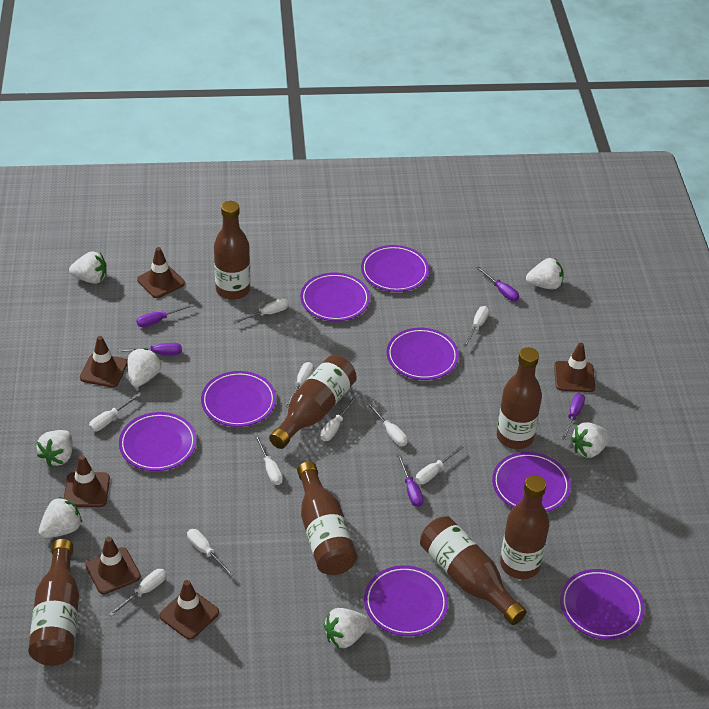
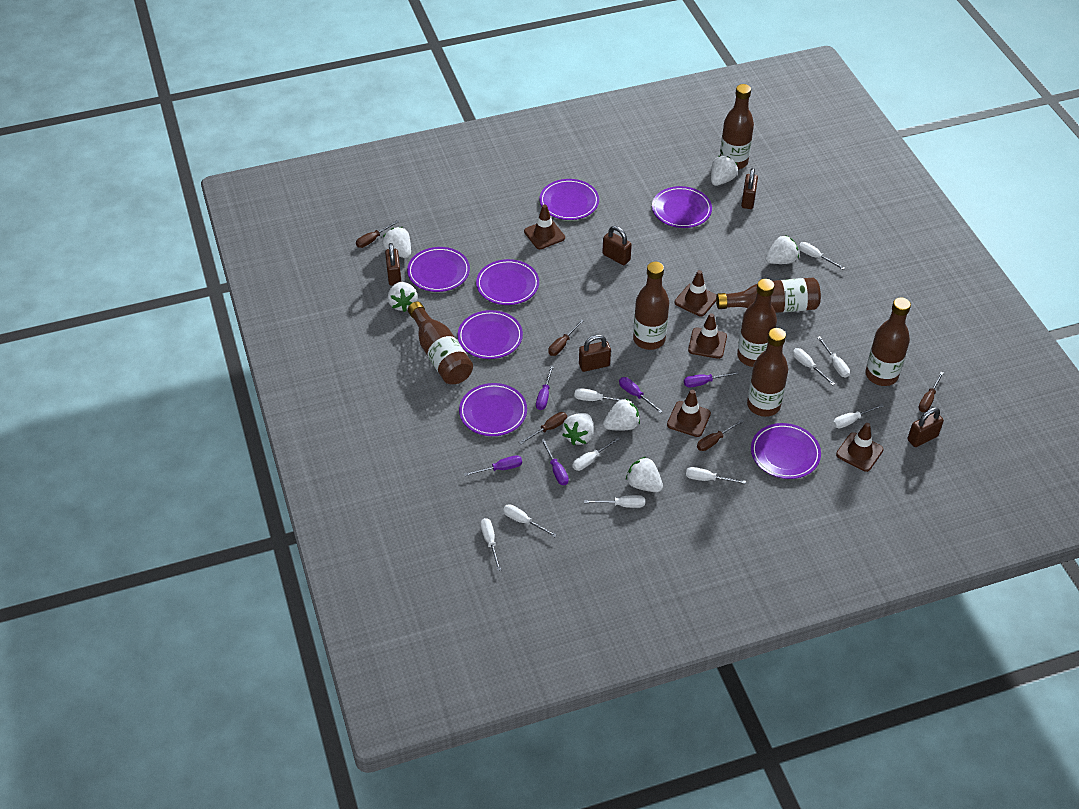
brown padlock: none = 0 -> [385,243,401,286] [579,335,611,372] [602,226,632,265] [741,168,758,209] [907,407,944,447] = 5
brown screwdriver: none = 0 -> [356,220,399,248] [519,412,567,444] [548,320,583,356] [697,419,744,451] [918,372,944,412] = 5
brown traffic cone: [64,455,110,507] [80,336,128,388] [85,537,141,594] [137,247,185,298] [160,580,219,640] [554,343,595,392] = 6 -> [524,205,565,249] [667,390,711,437] [675,270,716,316] [688,313,727,359] [836,423,884,472] = 5
purple plate: [119,412,197,471] [201,371,276,427] [300,273,370,321] [361,245,429,292] [364,565,448,636] [386,328,459,380] [492,452,571,512] [560,569,645,640] = 8 -> [407,247,470,292] [458,310,523,359] [459,383,527,436] [476,259,539,305] [539,179,599,220] [652,186,712,228] [751,423,821,479] = 7

